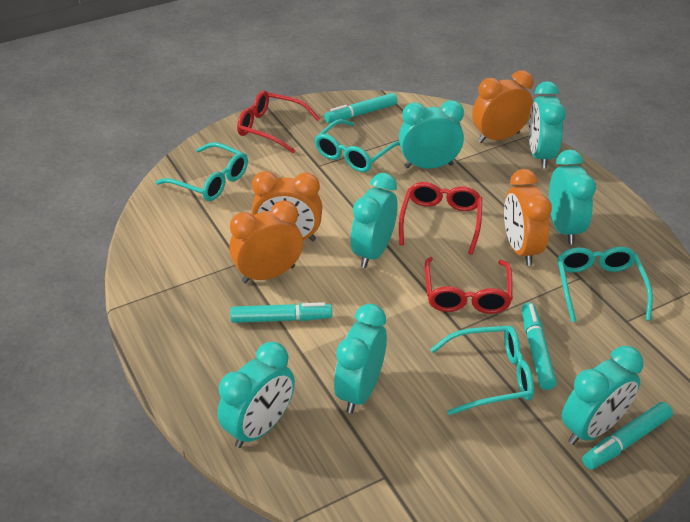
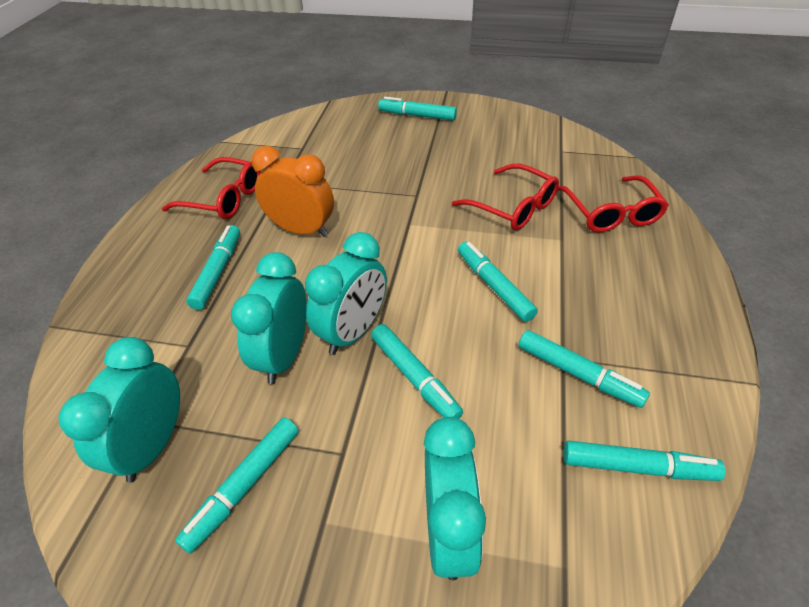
orange clock: [229,200,303,283] [252,171,323,241] [472,70,533,143] [504,169,552,266] = 4 -> [252,146,334,237] = 1
turquoise clock: [218,342,295,448] [334,304,387,413] [351,173,397,268] [399,100,464,169] [529,81,566,169] [549,149,596,244] [562,346,643,445] = 7 -> [58,337,180,482] [231,252,307,384] [305,232,387,355] [424,417,486,581] = 4
turquoise glasses: [156,142,248,201] [315,119,400,172] [430,326,534,415] [557,247,653,322] = 4 -> none = 0
turquoise marker: [230,302,332,323] [324,93,397,123] [522,303,557,390] [582,402,673,470] = 4 -> [175,417,299,554] [186,225,240,310] [371,324,463,419] [378,97,457,121] [458,242,538,322] [519,330,650,408] [563,441,725,481] = 7

